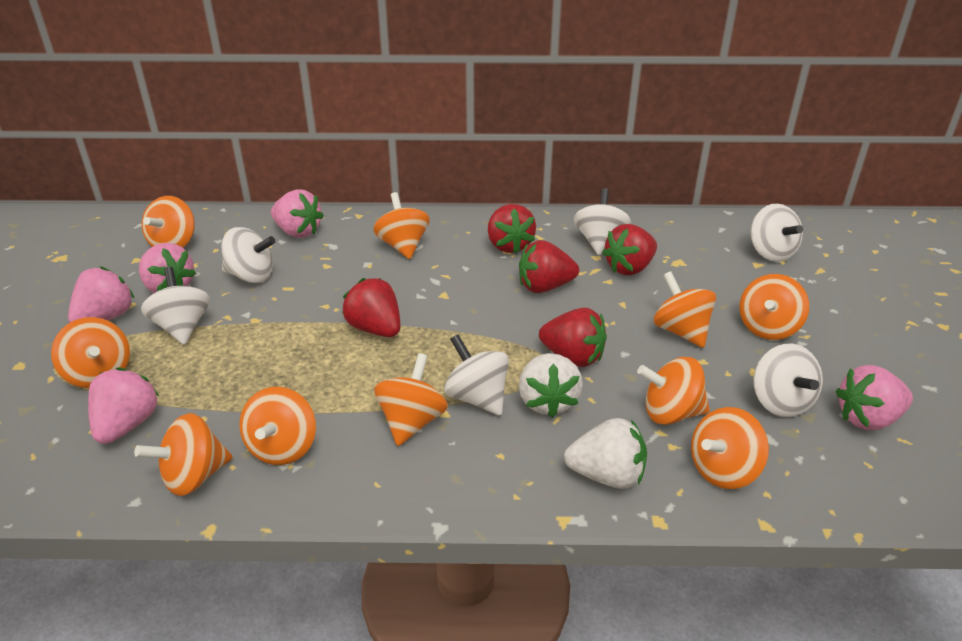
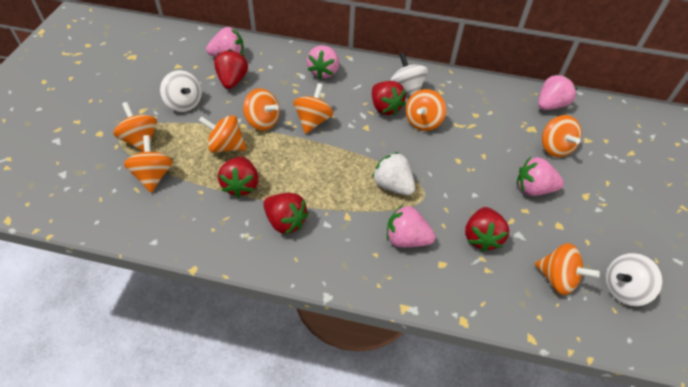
orange spinning top: [51,317,130,388] [134,413,233,496] [142,196,195,248] [239,387,316,465] [373,192,430,259] [374,353,448,446] [637,357,710,425] [654,271,716,348] [691,407,769,489] [740,274,809,340] = 10 -> [114,102,157,152] [124,135,173,193] [199,115,247,153] [243,88,280,131] [293,83,333,134] [406,89,446,131] [535,243,600,295] [542,115,582,157] = 8
white spinning top: [141,267,210,345] [222,227,276,283] [444,334,509,416] [574,188,631,255] [751,204,803,262] [754,343,823,417] = 6 -> [160,70,202,112] [391,53,428,96] [606,253,662,306] = 3
white strawberry: [519,353,583,418] [564,418,647,489] = 2 -> [372,152,415,195] = 1

